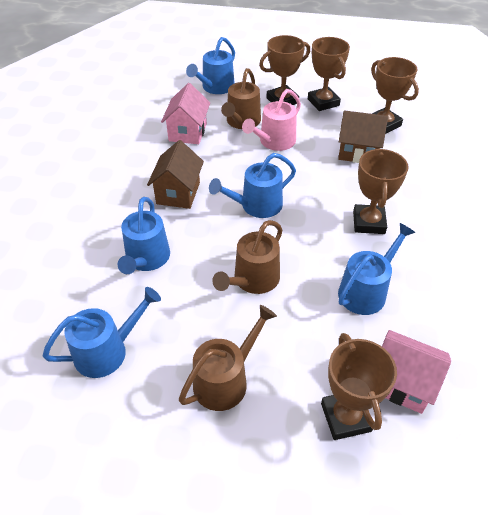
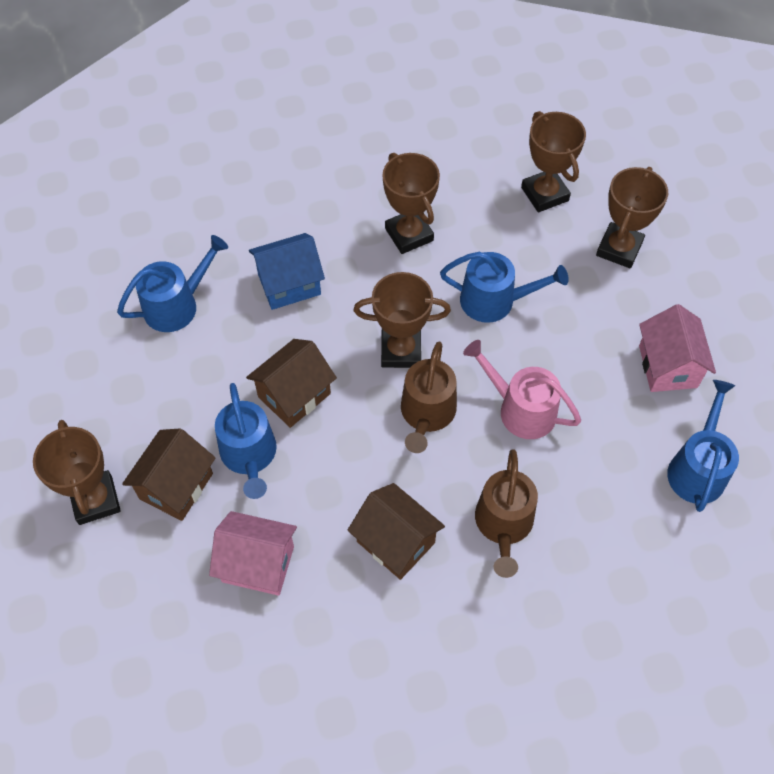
blue house: none = 0 -> [249,233,325,310] = 1
blue watering can: [42,287,161,378] [117,197,170,274] [186,37,235,94] [209,153,296,218] [338,223,415,315] = 5 -> [117,235,228,332] [215,383,277,499] [440,252,569,323] [667,380,739,512] = 4
brown house: [147,140,204,209] [338,110,388,163] = 2 -> [122,428,216,521] [246,339,337,428] [347,483,445,580] = 3
brown watering can: [179,305,277,411] [212,220,282,294] [221,68,261,129] = 3 -> [401,341,457,453] [475,449,538,578] = 2

